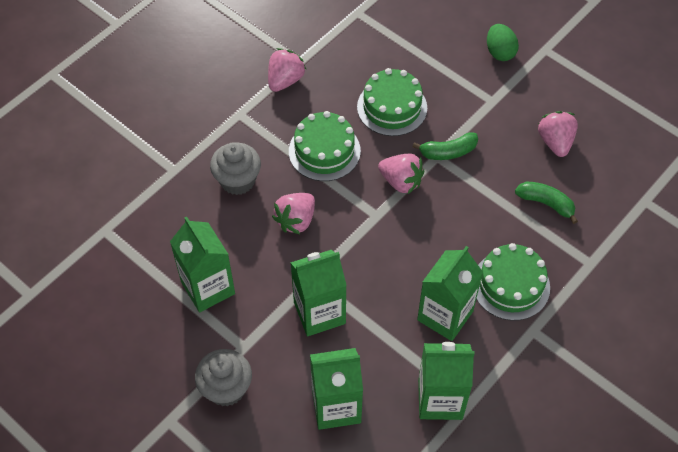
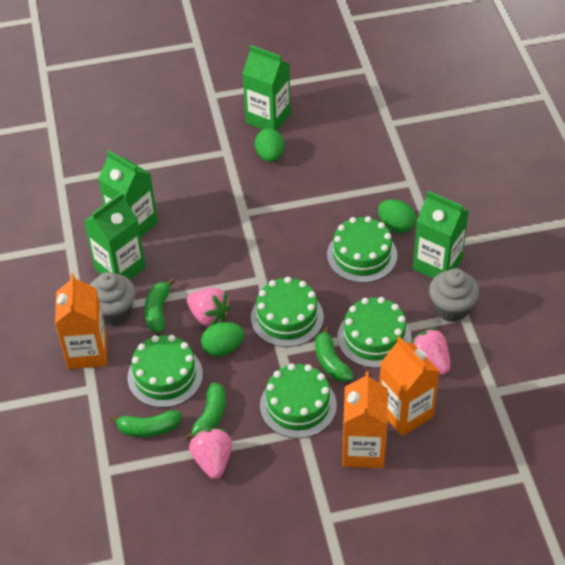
green banana: [412,132,478,160] [515,182,578,224] = 2 -> [110,410,182,437] [144,278,175,333] [184,382,226,441] [315,326,354,382] = 4
green cake: [289,111,361,181] [357,68,427,136] [476,243,550,321] = 3 -> [127,335,203,408] [251,277,324,347] [260,363,337,438] [327,216,397,283] [337,297,412,368] = 5
green carton: [170,217,235,312] [290,250,347,336] [310,348,363,430] [417,246,483,341] [418,342,475,420] = 5 -> [84,192,146,280] [98,150,158,237] [242,45,291,131] [413,191,469,278] = 4
green egg: [487,24,519,61] = 1 -> [201,322,244,357] [255,128,284,162] [378,200,416,233] = 3
orange carton: none = 0 -> [55,273,107,369] [342,371,388,468] [379,336,440,436] = 3
pink strawberry: [268,48,307,92] [272,193,315,234] [378,154,424,195] [538,111,578,157] = 4 -> [187,288,231,327] [189,429,232,479] [411,328,450,374] = 3

